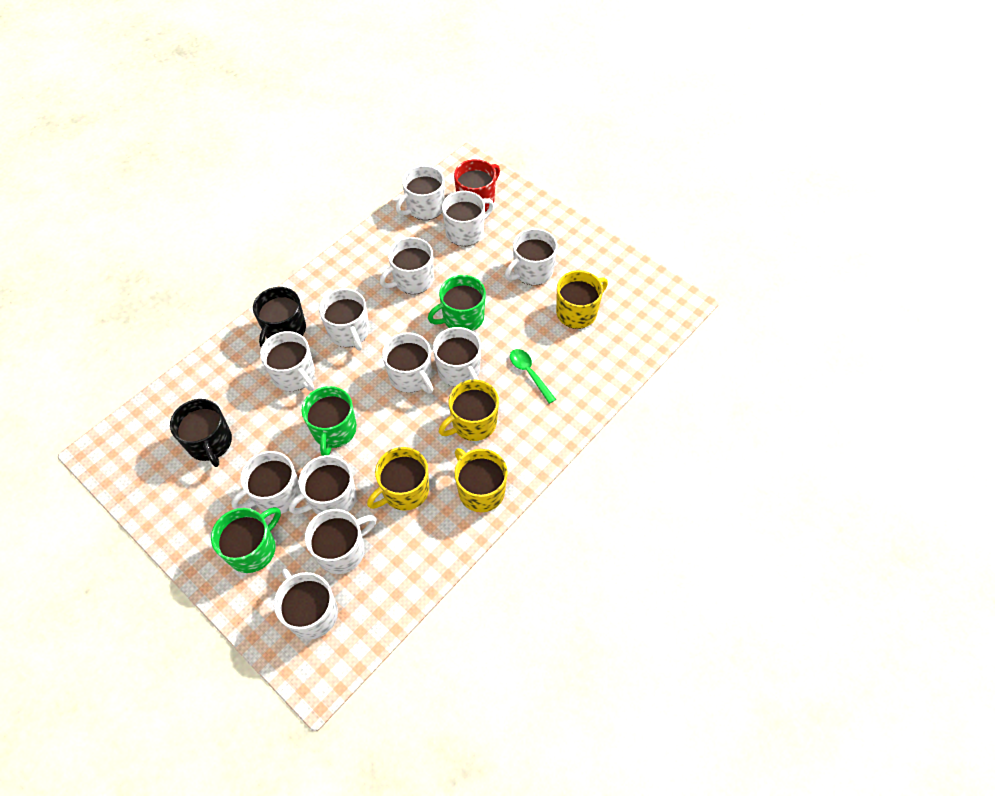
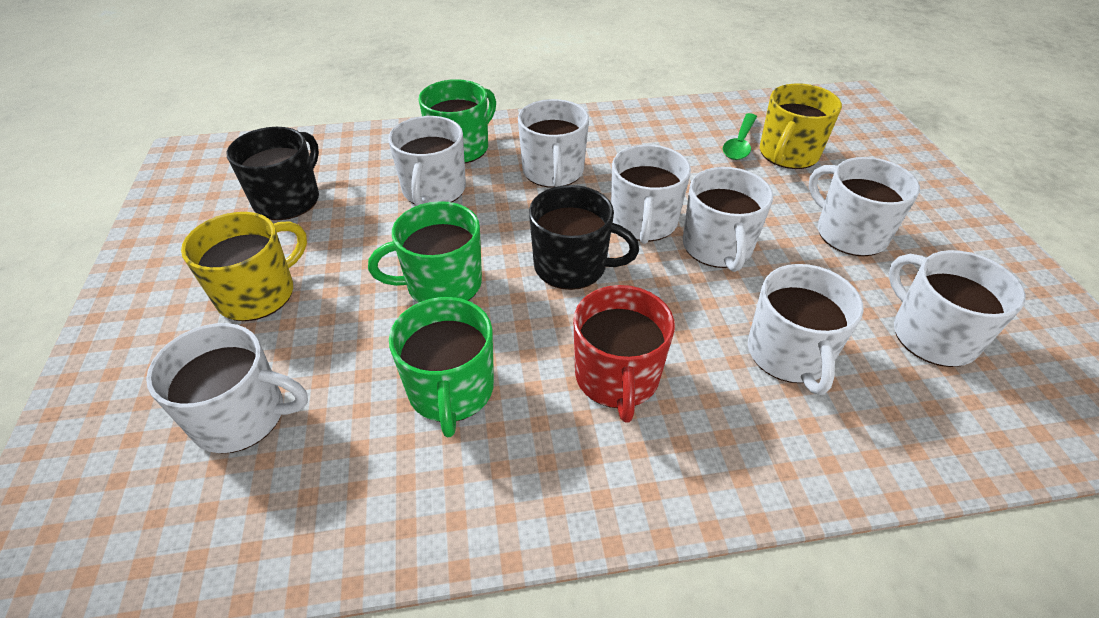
white mug: [231,451,301,515] [260,331,315,391] [274,569,338,639] [289,455,357,515] [305,509,376,574] [319,288,369,351] [380,237,434,294] [382,332,433,393] [396,165,445,220] [433,327,481,387] [442,191,494,246] [505,228,558,285] = 12 -> [146,323,308,454] [388,116,466,206] [518,99,589,188] [611,145,691,244] [683,167,773,272] [748,264,864,395] [809,157,920,256] [889,250,1026,367] = 8
yellow mug: [367,447,429,511] [439,379,499,441] [454,448,508,512] [556,270,608,329] = 4 -> [181,212,307,321] [760,83,842,169] = 2

